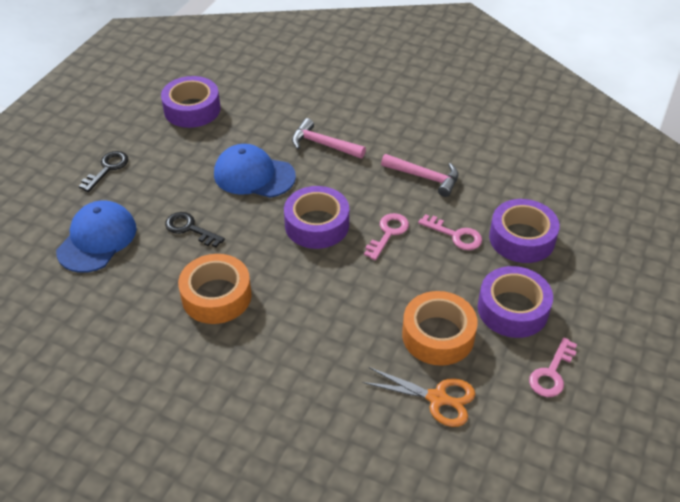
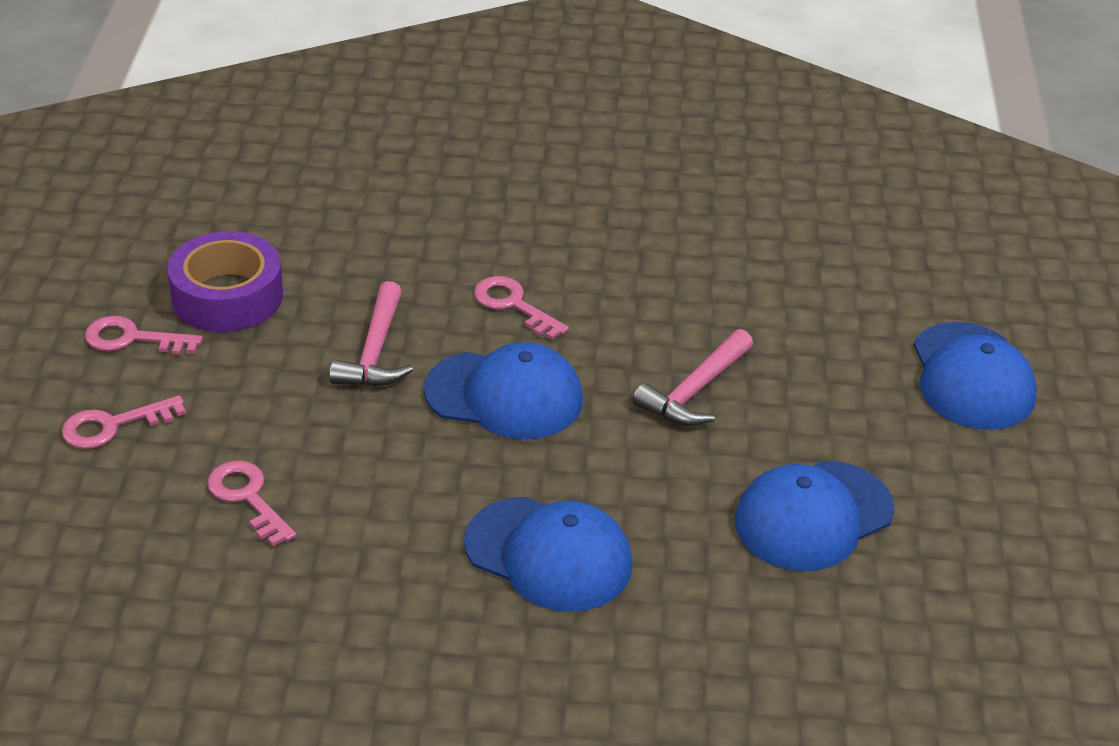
black key: [79,151,129,192] [165,212,225,247] = 2 -> none = 0
blue cap: [56,200,137,273] [214,144,296,198] = 2 -> [424,342,583,439] [464,497,633,612] [735,461,894,571] [914,322,1037,430] = 4
orange scissors: [362,367,476,427] = 1 -> none = 0
orange tape: [178,254,252,324] [402,291,478,366] = 2 -> none = 0
pink key: [364,213,409,260] [418,214,482,250] [529,337,577,397] = 3 -> [61,395,186,449] [85,316,203,355] [207,460,296,547] [474,276,569,340] = 4
purple tape: [161,76,220,128] [284,186,349,249] [478,266,553,338] [489,199,560,263] = 4 -> [167,231,283,332] = 1

